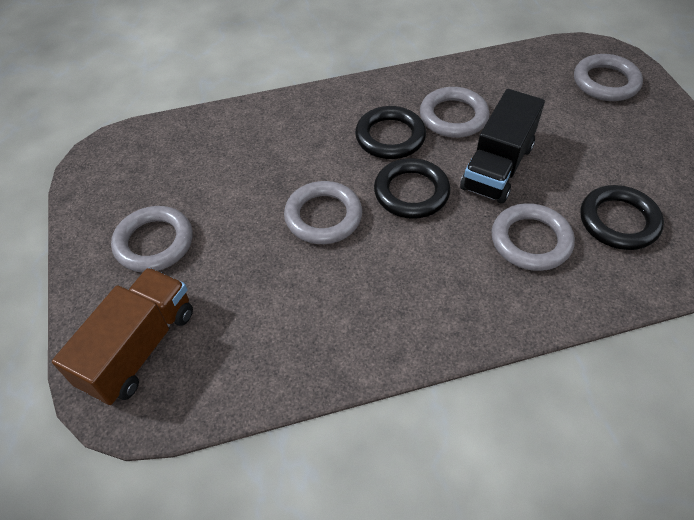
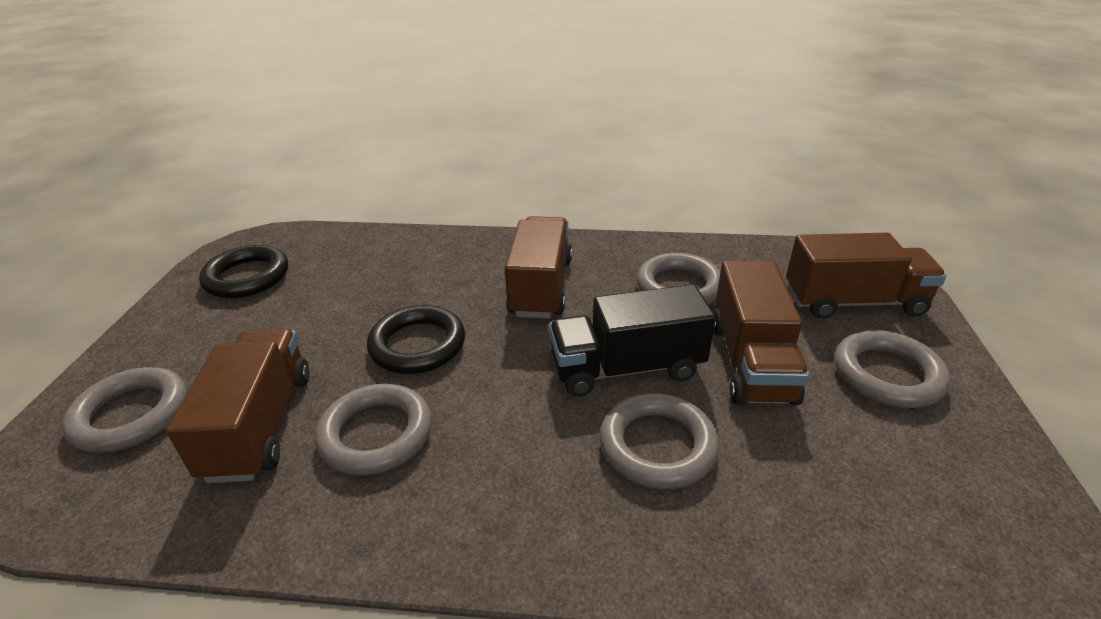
black ring: [355,106,426,159] [374,158,450,219] [580,185,664,250] = 3 -> [199,245,288,298] [367,305,465,374] = 2
brown truck: [52,268,193,405] = 1 -> [166,329,310,483] [505,216,572,319] [714,261,810,406] [786,233,946,319] = 4

